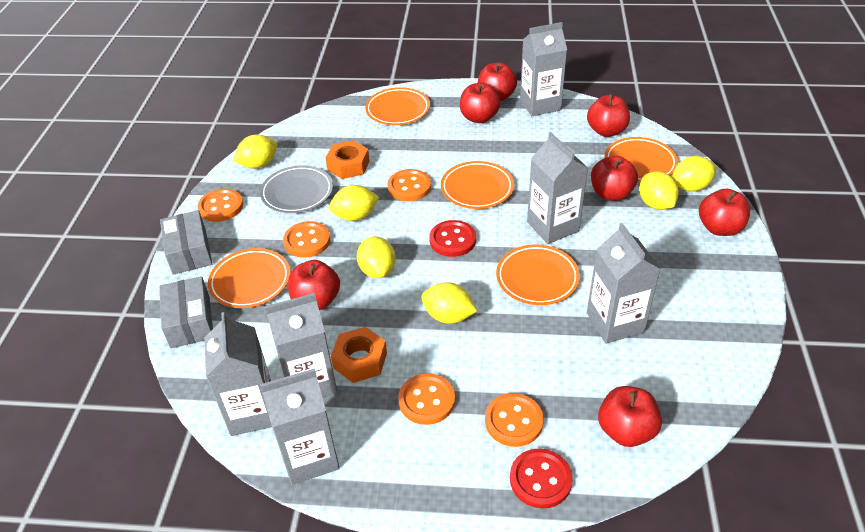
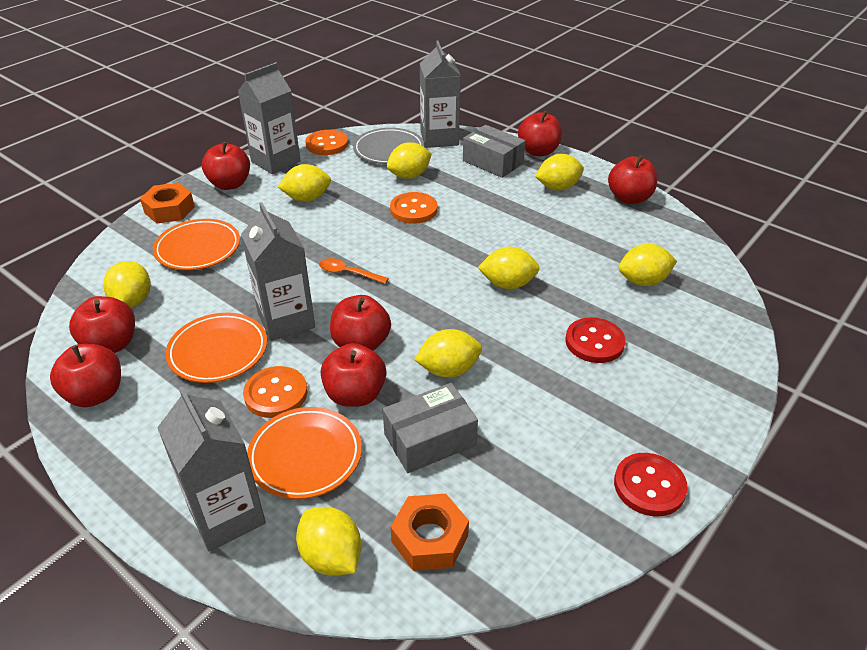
grey carton: [204,312,272,436] [260,368,340,485] [265,293,337,398] [520,22,567,116] [527,132,588,244] [587,223,660,344] = 6 -> [157,386,266,551] [238,62,301,174] [241,202,315,341] [420,40,461,148] = 4
orange button: [198,188,243,222] [283,221,330,258] [388,169,431,201] [398,373,455,425] [485,393,544,447] = 5 -> [243,366,307,418] [305,130,348,155] [390,192,437,224] = 3
orange plate: [208,248,290,308] [365,87,430,125] [441,161,514,209] [496,245,580,305] [605,137,678,182] = 5 -> [153,219,240,270] [165,313,267,383] [247,407,362,499] = 3
orange spoon: none = 0 -> [319,258,389,284] = 1
yellow lemon: [233,135,277,169] [329,185,380,221] [357,236,396,278] [421,282,477,324] [639,171,679,210] [672,156,717,192] = 6 -> [103,261,151,308] [278,164,331,202] [296,507,361,576] [387,142,432,179] [414,329,482,378] [478,246,540,289] [535,154,584,191] [619,244,677,286] = 8

